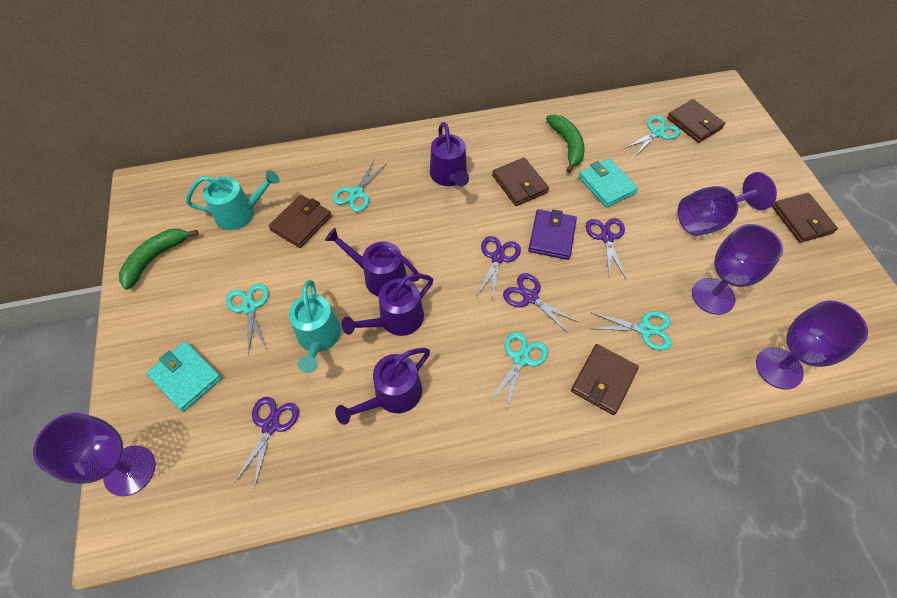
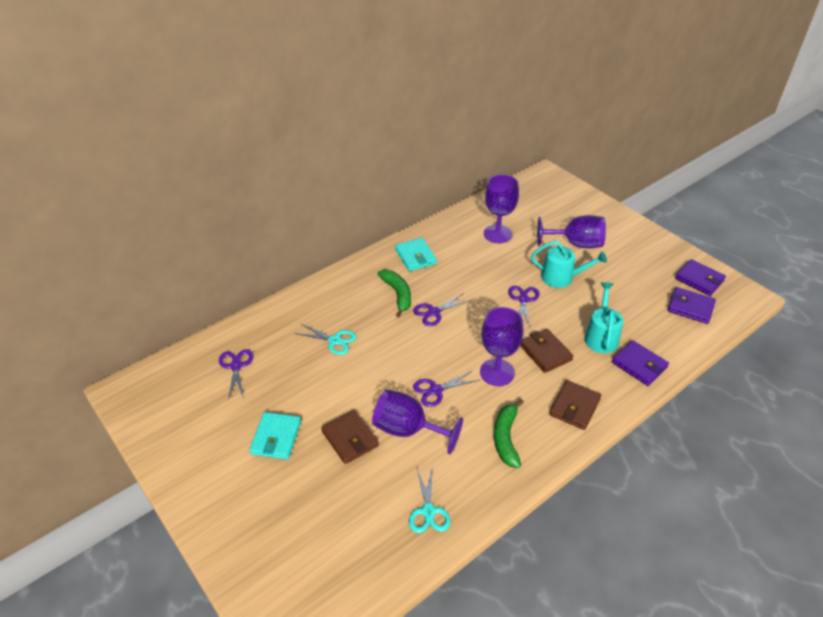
brown wallet: [269,195,332,248] [492,157,549,206] [571,344,639,415] [667,99,725,143] [772,193,838,243] = 5 -> [321,410,379,464] [520,329,574,373] [549,380,601,430] = 3
purple wallet: [528,209,577,260] = 1 -> [612,340,669,386] [668,287,716,324] [675,259,726,296] = 3
purple watering can: [325,228,419,297] [335,348,430,425] [342,274,433,336] [430,122,469,186] = 4 -> none = 0
turquoise scissors: [226,283,269,356] [333,160,387,212] [489,332,548,409] [592,311,671,351] [625,116,680,157] = 5 -> [294,324,356,355] [409,466,450,533] = 2

